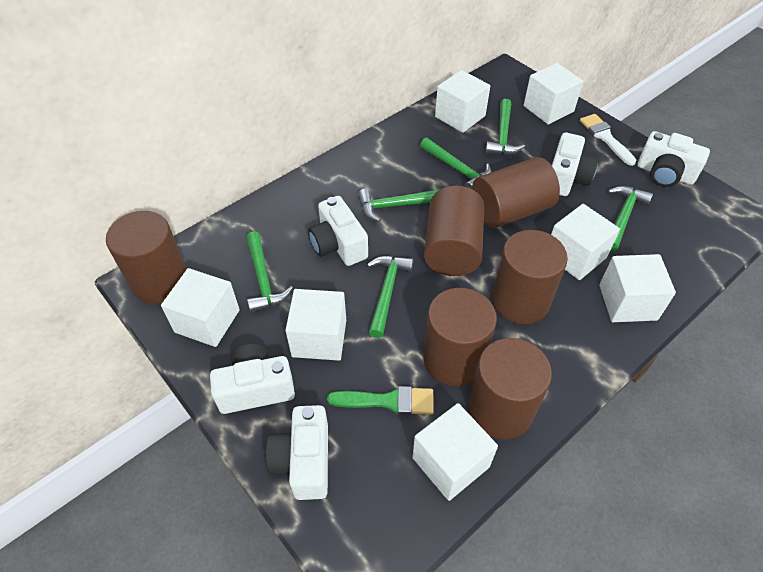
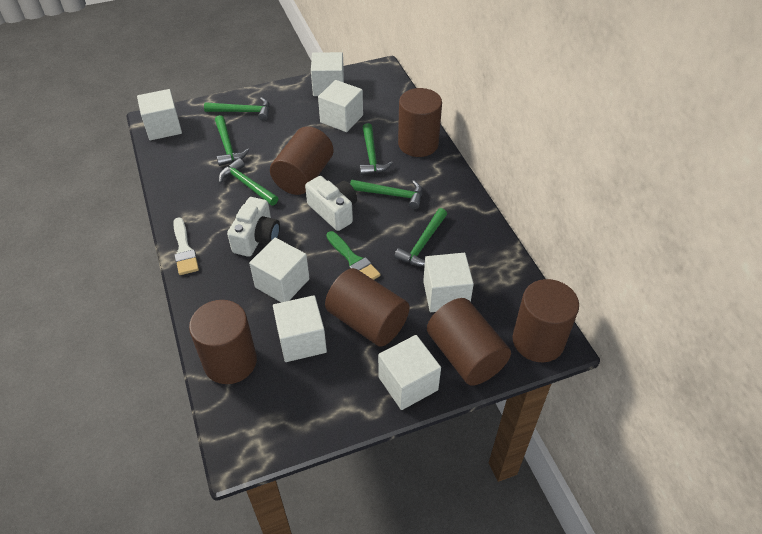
white camera: [210,344,295,414] [265,405,328,500] [308,196,368,266] [552,133,599,196] [637,131,710,187] = 5 -> [227,197,280,257] [305,176,357,231] = 2

